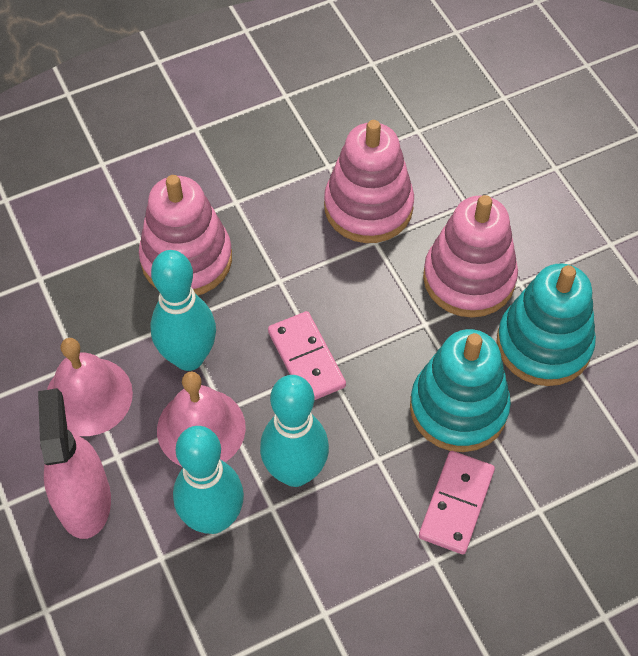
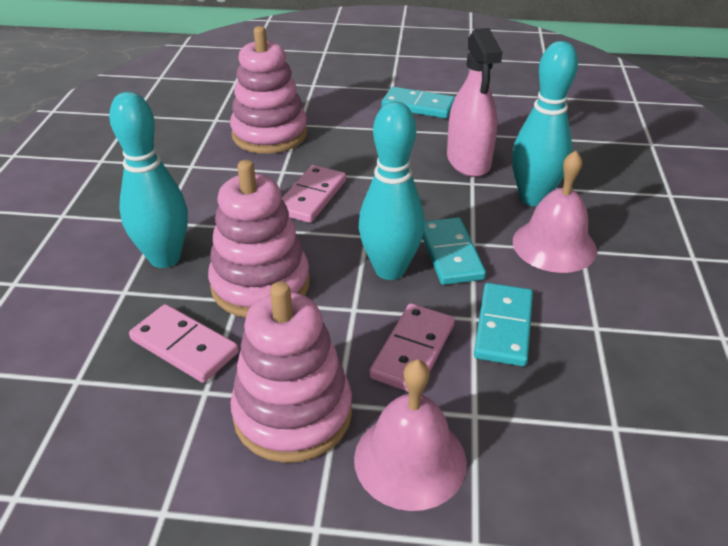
pink domino: [268,311,346,400] [419,451,495,554] = 2 -> [129,304,239,383] [281,165,346,223] [369,303,455,391] = 3
turquoise domino: none = 0 -> [382,87,455,119] [422,217,486,285] [474,283,533,366] = 3
turquoise stacking toy: [410,329,511,452] [497,264,596,386] = 2 -> none = 0

